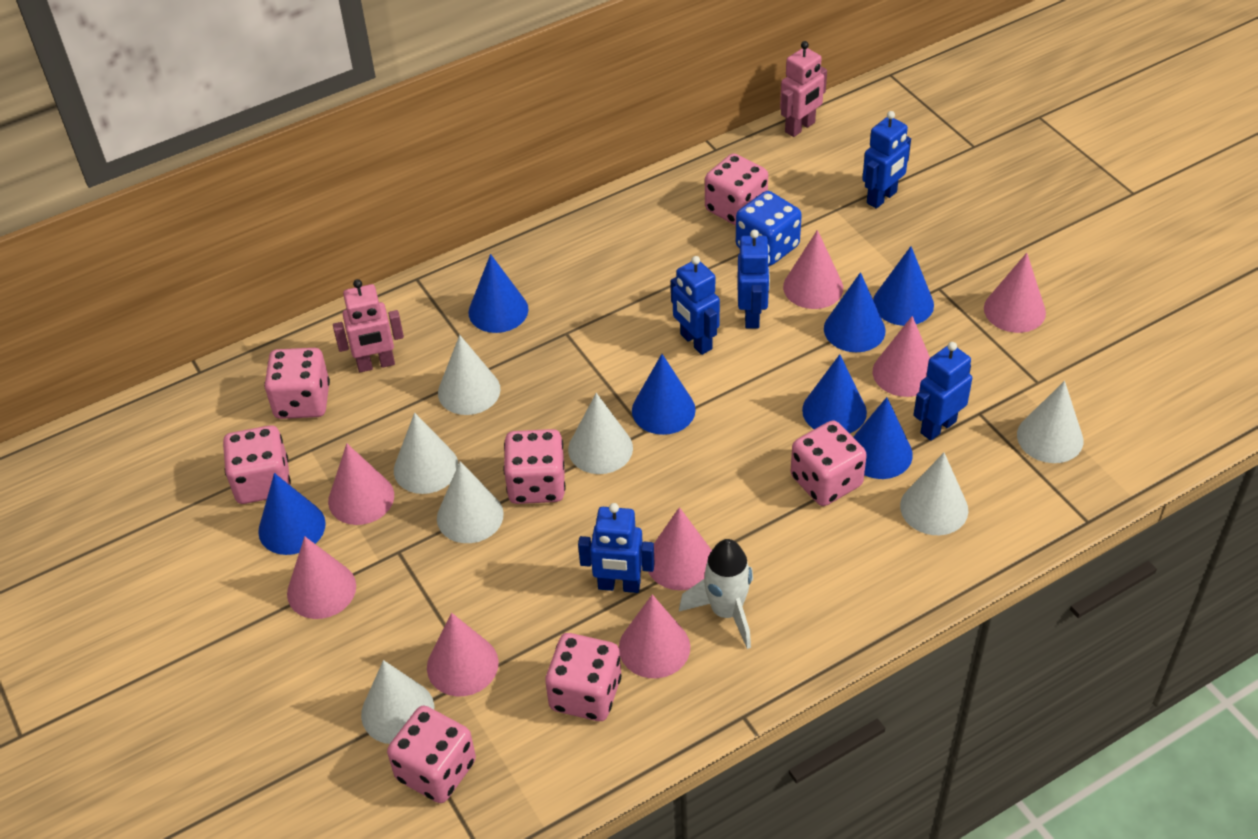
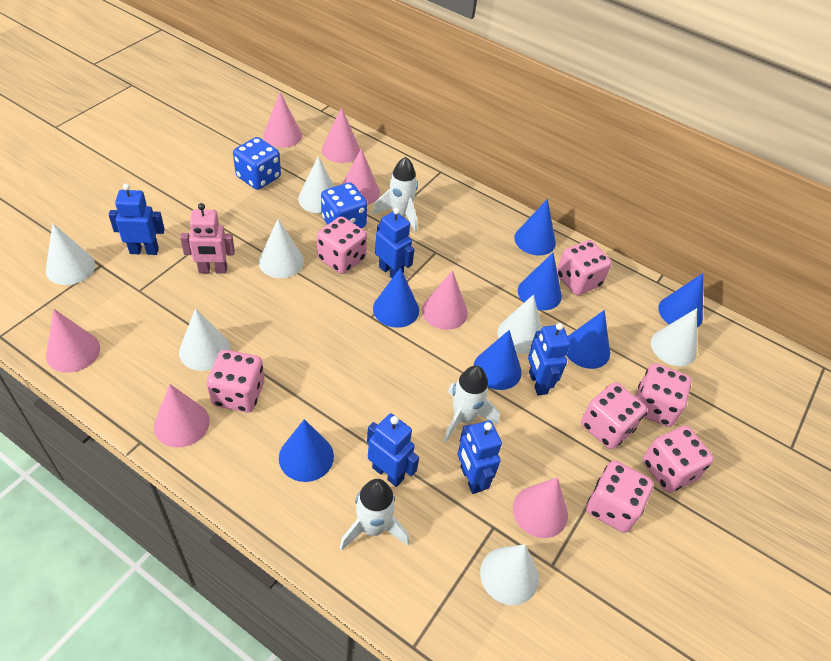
blue dice: [736,191,802,266] = 1 -> [233,137,281,190] [321,182,368,228] = 2
pink cone: [287,536,356,619] [328,443,394,525] [427,613,499,696] [619,594,690,678] [648,507,712,590] [783,230,843,309] [873,316,930,397] [984,253,1046,333] = 8 -> [46,309,100,373] [154,384,210,448] [263,92,302,148] [322,107,360,163] [342,149,380,205] [422,270,468,330] [513,477,568,538] = 7
pink robot: [333,279,404,372] [780,41,827,137] = 2 -> [180,203,235,274] = 1
white rocket: [679,539,753,649] = 1 -> [339,479,409,551] [372,157,418,232] [444,365,499,443] = 3

